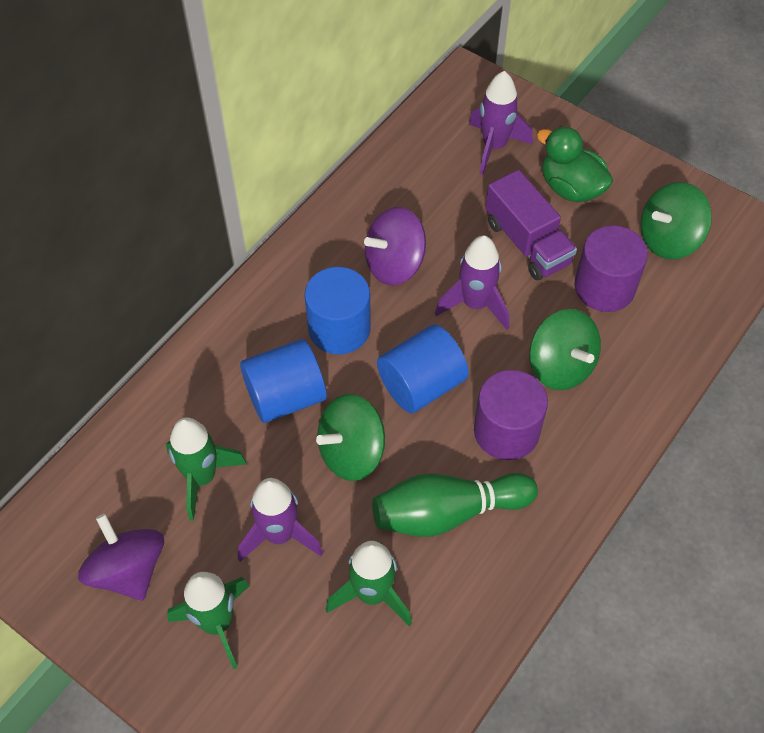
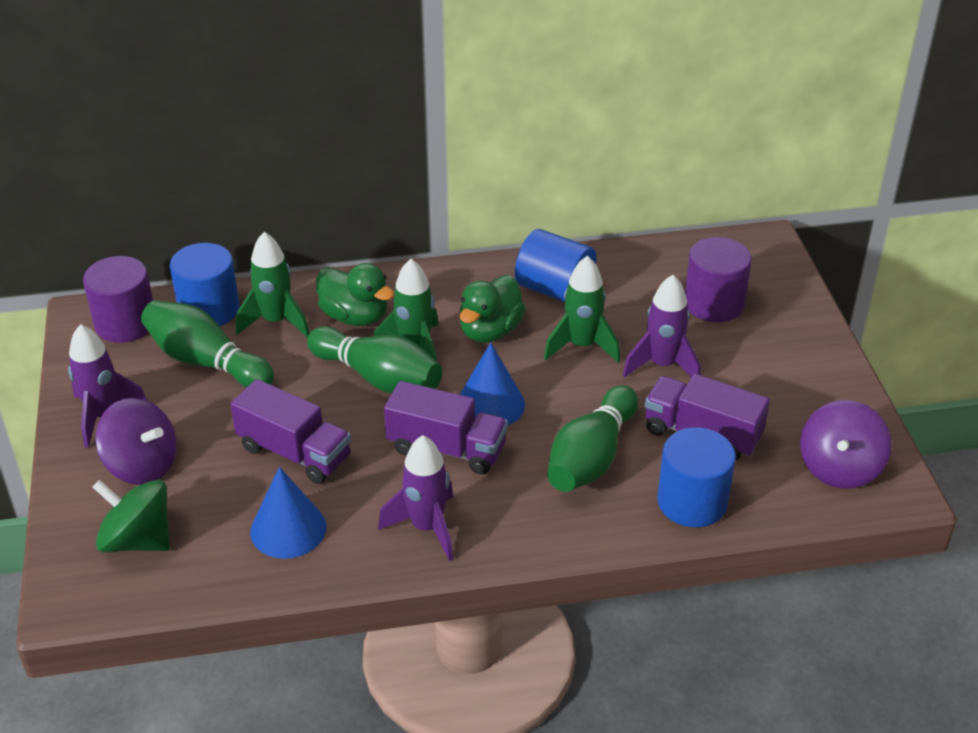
blue cone: none = 0 -> [250,467,326,559] [459,342,525,425] = 2
green bowling pin: [372,473,538,537] = 1 -> [141,300,274,388] [307,326,442,393] [547,385,638,492] = 3
green duck: [537,126,613,202] = 1 -> [316,263,394,326] [460,275,526,343] = 2
green spinning top: [316,394,385,481] [529,309,601,390] [640,182,712,259] = 3 -> [93,480,170,553] = 1
purple truck: [485,170,577,280] = 1 -> [230,379,351,484] [384,381,508,475] [645,374,770,461] = 3

